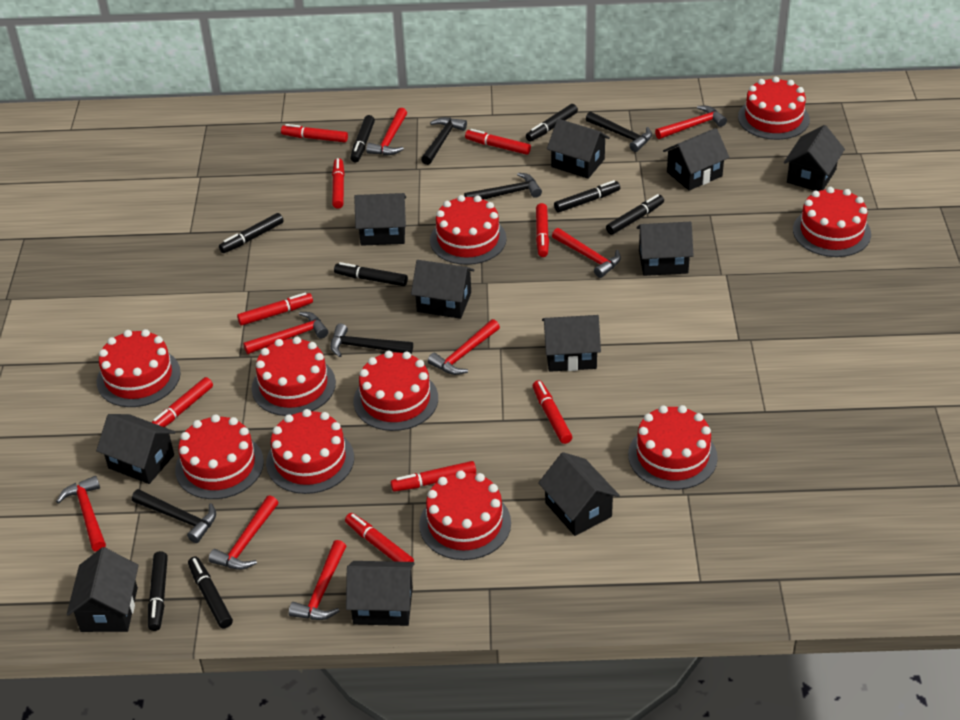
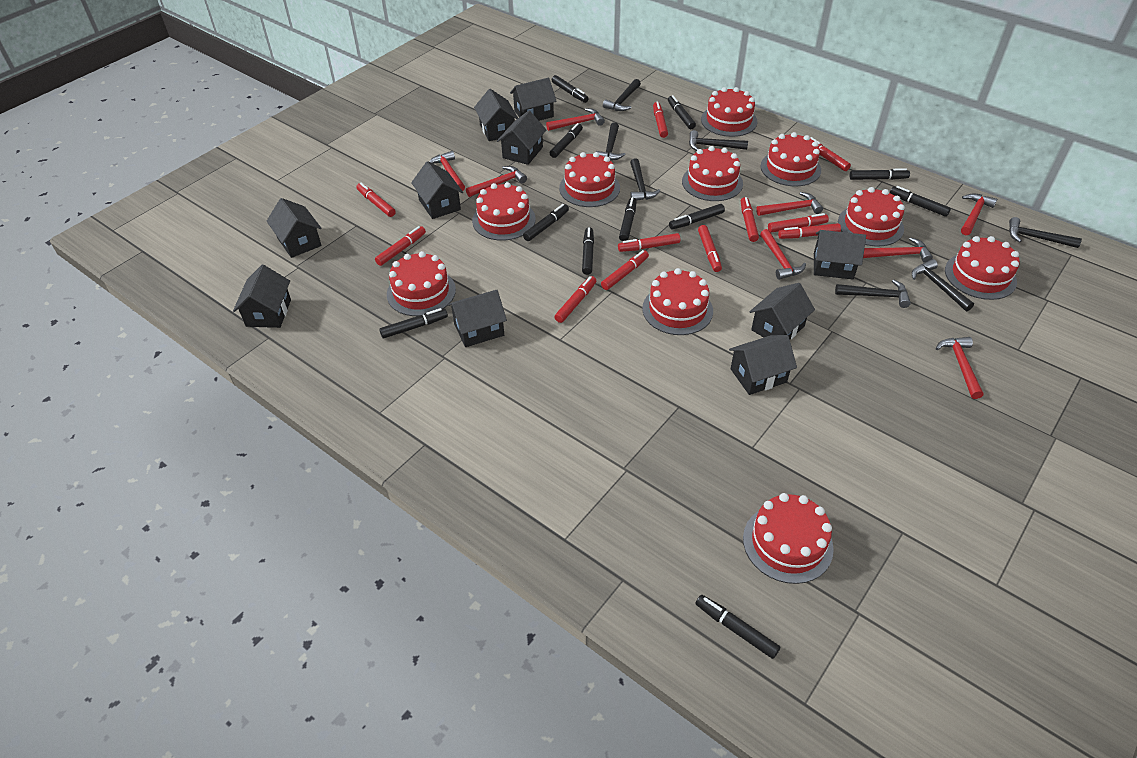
black hammer: [132,489,216,543] [331,324,413,357] [421,117,467,165] [464,173,542,200] [586,112,652,152] = 5 -> [596,122,625,161] [603,79,641,111] [630,158,661,201] [689,130,748,151] [835,279,911,308] [912,259,974,311] [1009,217,1082,248] = 7
black house: [67,547,139,632] [96,414,175,484] [346,561,415,626] [354,193,406,246] [411,260,475,319] [538,452,620,536] [542,315,601,372] [547,119,610,179] [636,222,694,276] [663,128,730,191] [784,125,845,191] = 11 -> [233,265,291,328] [267,198,322,258] [411,161,463,219] [448,290,507,347] [474,89,518,141] [497,111,546,165] [510,78,557,121] [729,335,797,395] [750,283,815,339] [814,230,866,279] = 10
black marker: [148,551,168,631] [188,557,233,628] [219,213,284,253] [334,262,408,286] [350,115,375,163] [526,104,578,142] [554,180,620,212] [606,194,664,235] = 8 -> [379,308,448,339] [523,204,569,241] [550,123,583,158] [552,75,589,103] [582,227,594,275] [619,197,637,241] [668,95,696,129] [669,204,725,229] [695,595,780,659] [850,168,910,180] [890,186,951,217] = 11
red marker: [151,377,213,427] [237,292,313,326] [281,124,348,142] [332,158,345,209] [345,513,414,562] [391,461,476,492] [465,129,531,155] [533,380,572,444] [536,203,549,257] = 9 -> [356,183,396,217] [375,226,426,266] [554,276,596,323] [601,250,649,290] [618,233,680,252] [653,102,668,138] [698,225,722,272] [741,197,759,242] [768,213,829,233] [778,223,841,239] [810,137,851,171] = 11

